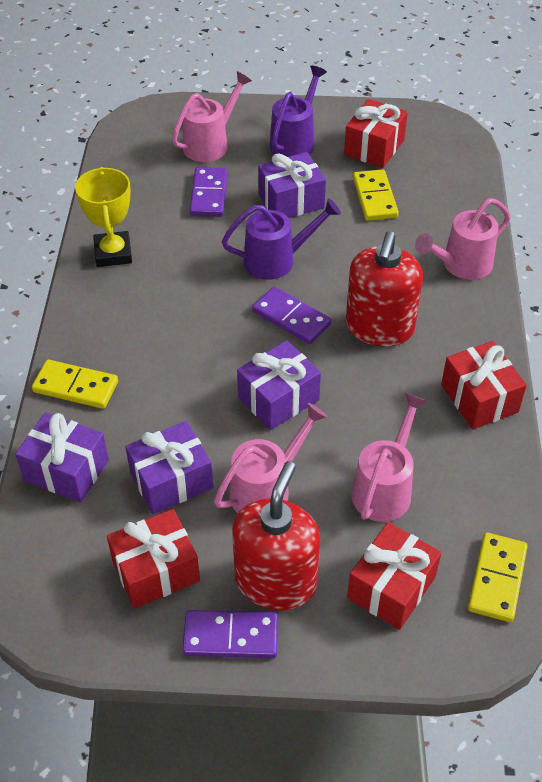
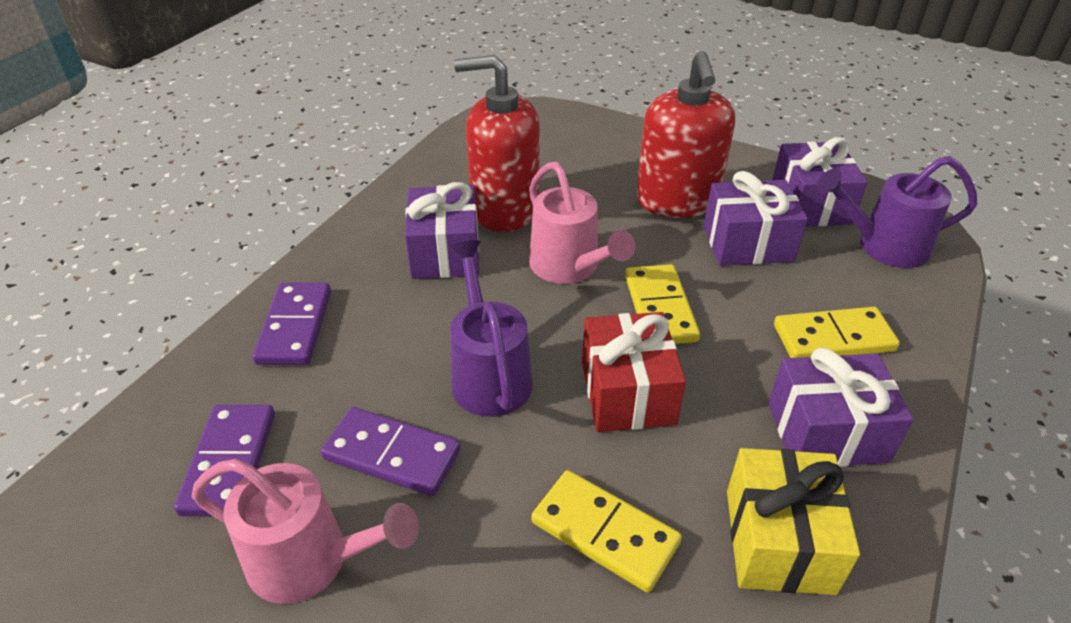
pink watering can: [172,71,252,162] [214,403,328,513] [351,393,427,522] [415,198,511,280] = 4 -> [192,459,419,604] [529,162,636,284] = 2
red gift: [107,509,200,609] [344,99,408,168] [347,522,441,630] [441,341,527,429] = 4 -> [582,312,686,432] = 1
yellow gift: none = 0 -> [727,448,860,595] = 1
yellow trophy: [75,167,132,267] = 1 -> none = 0

